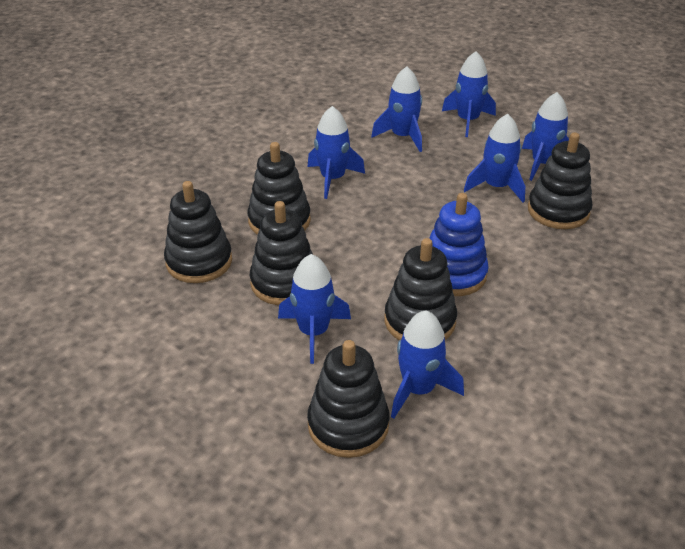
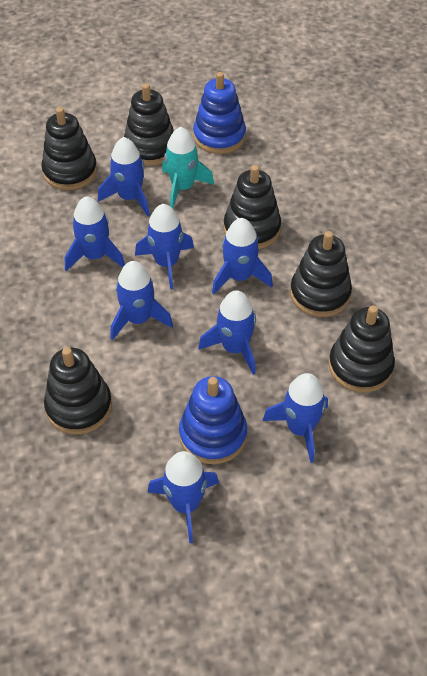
blue rocket: [278,254,351,364] [307,106,365,199] [371,66,422,152] [391,310,464,418] [442,51,496,137] [464,114,525,203] [522,92,569,181] = 7 -> [65,196,125,271] [98,137,150,216] [110,261,173,340] [135,204,194,289] [148,451,219,543] [198,290,256,375] [212,218,273,295] [262,373,328,463] = 8
blue stacking toy: [429,193,489,296] = 1 -> [179,376,247,464] [193,72,246,154] = 2
turquoise rocket: none = 0 -> [162,127,214,209] = 1

